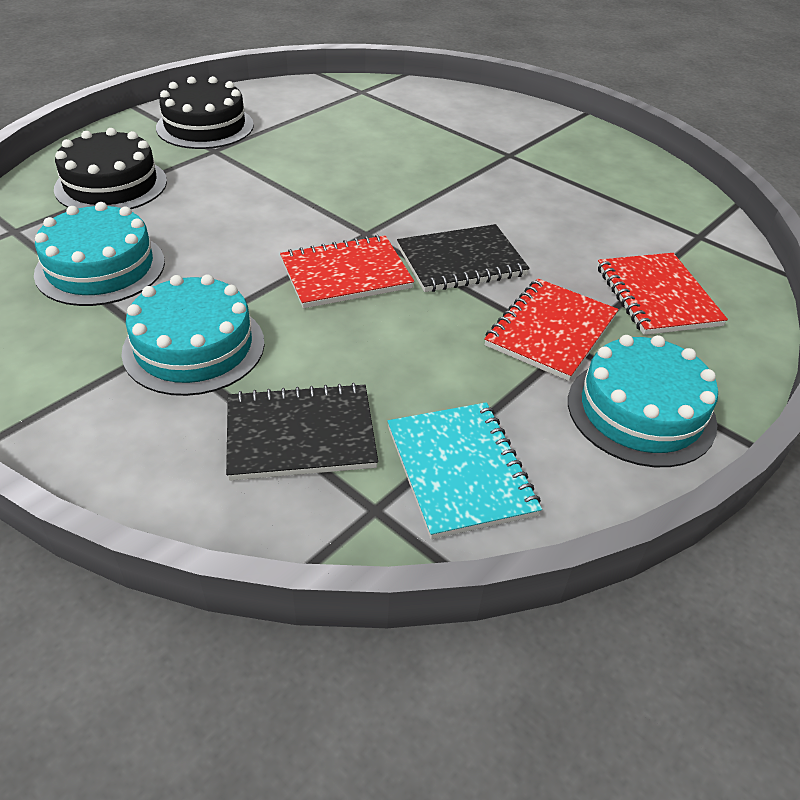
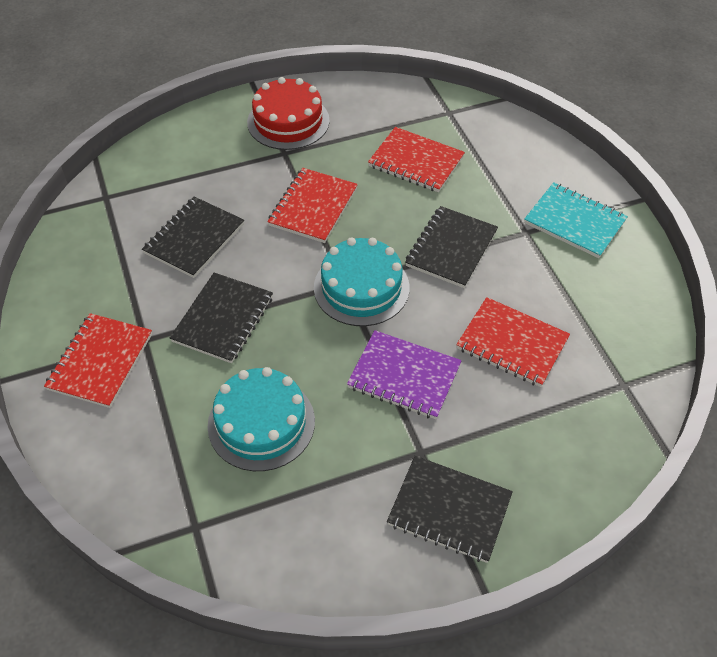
black cake: [54,128,167,209] [156,76,254,149] = 2 -> none = 0
black notebook: [226,383,378,481] [397,224,530,292] = 2 -> [142,197,244,278] [170,272,273,363] [387,456,513,563] [405,206,498,288] = 4
purple notebook: none = 0 -> [347,330,462,419] = 1
red cake: none = 0 -> [247,77,330,150] = 1
red notebook: [280,235,414,309] [484,279,619,381] [597,253,728,335] = 3 -> [44,313,152,408] [267,168,358,243] [368,127,465,192] [456,297,570,387] = 4
turquoise cake: [34,202,165,306] [121,274,265,396] [568,335,718,467] = 3 -> [207,367,315,471] [314,237,410,326] = 2

